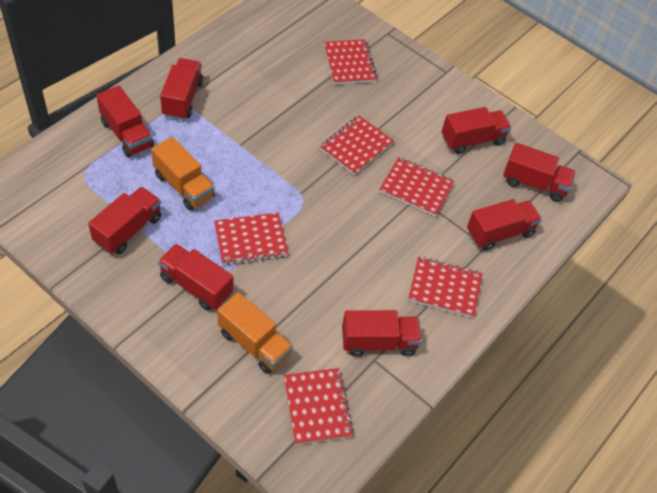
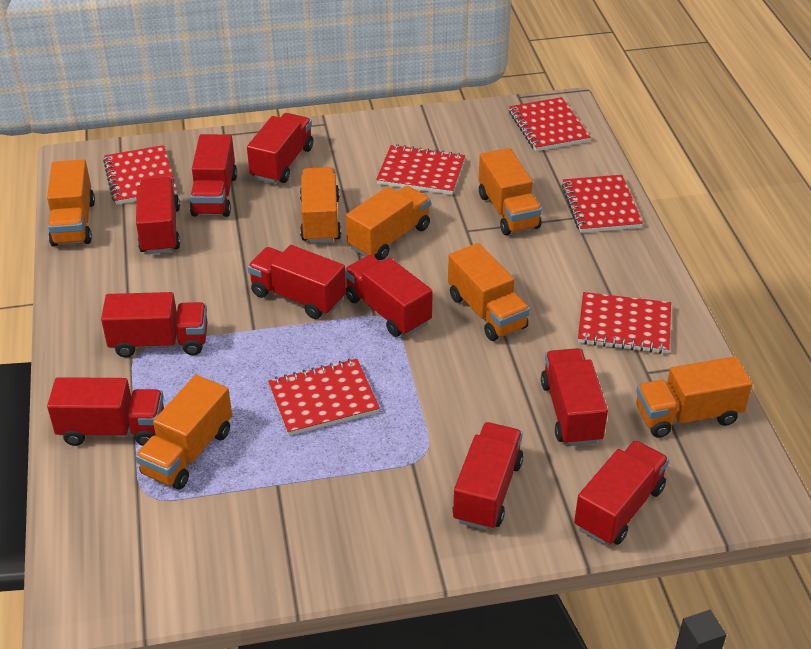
orange truck: [151,137,215,211] [217,292,293,374] = 2 -> [47,159,95,247] [135,375,232,490] [300,167,341,243] [346,186,431,260] [448,243,530,341] [478,148,542,235] [636,356,752,438] = 7
red truck: [88,187,161,254] [96,85,154,157] [158,244,233,311] [160,58,203,120] [342,310,422,357] [442,107,511,154] [467,199,542,251] [503,143,576,202] = 8 -> [47,377,164,446] [101,292,208,357] [136,177,180,254] [190,134,237,217] [247,113,313,184] [248,245,346,319] [345,255,433,337] [453,422,523,530] [541,348,608,446] [574,440,669,545] = 10

